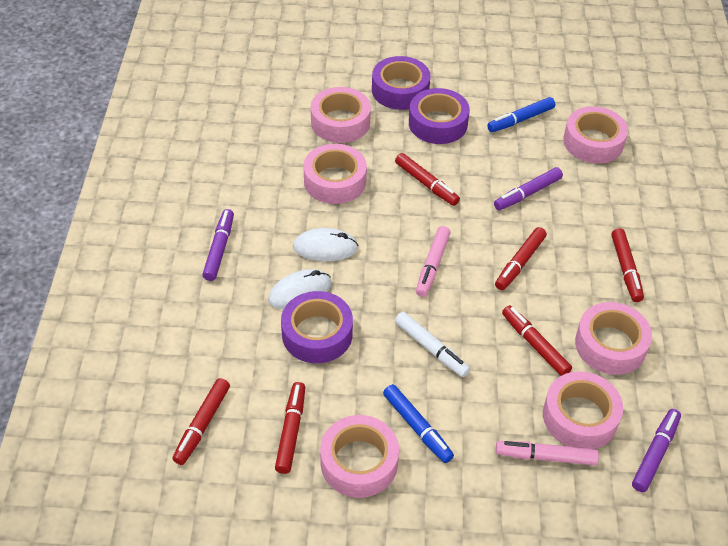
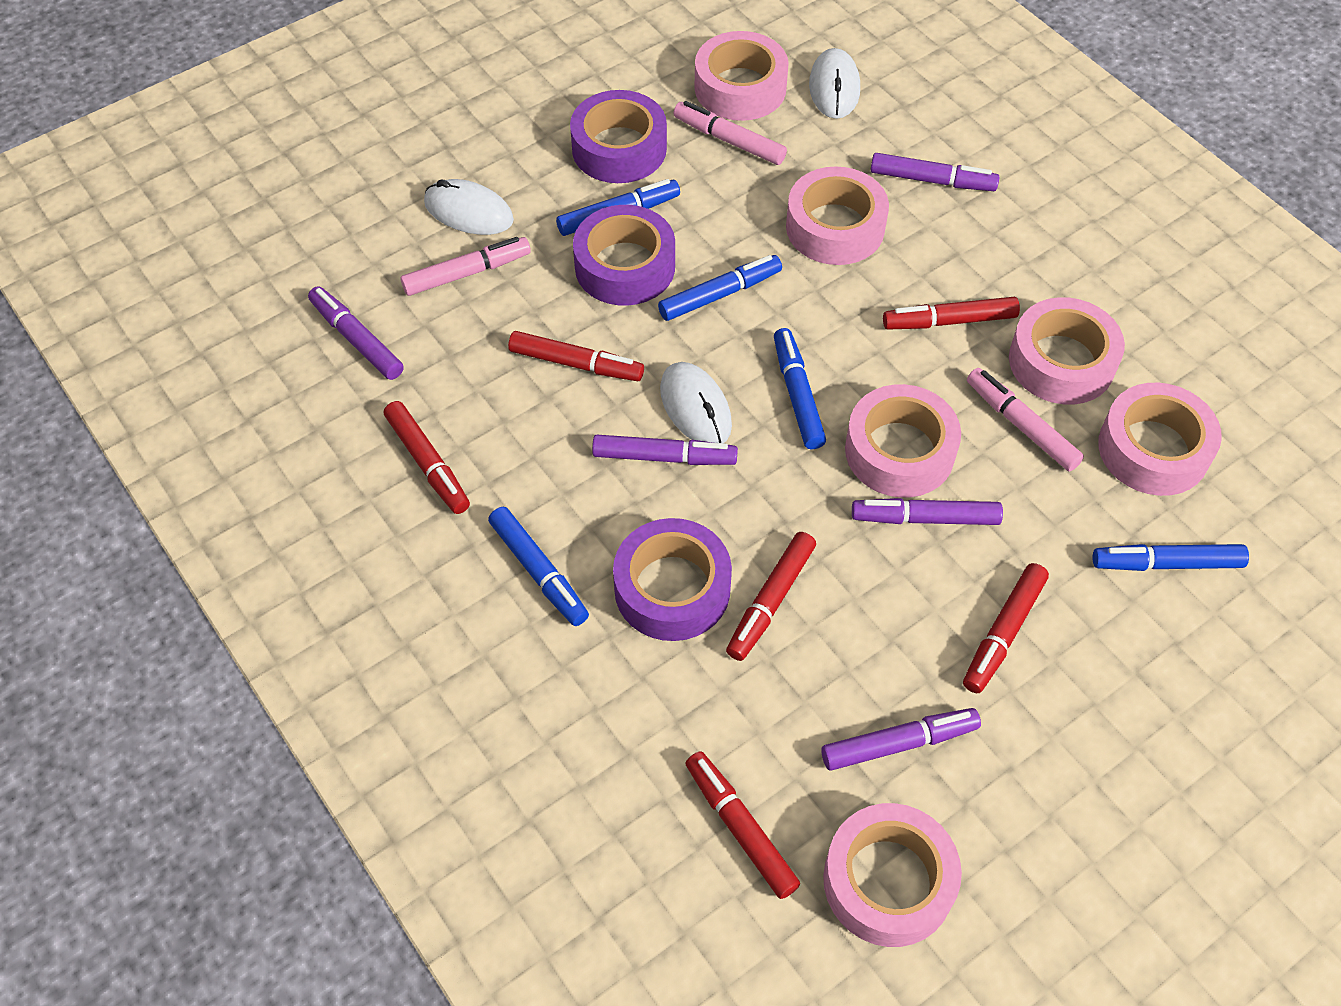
blue marker: [383,384,454,463] [487,97,555,132] = 2 -> [488,507,589,626] [556,179,680,236] [658,255,782,321] [774,328,826,449] [1092,544,1249,571] = 5
pink marker: [416,226,450,297] [496,441,599,465] = 2 -> [401,237,531,296] [673,101,787,165] [967,368,1084,472] = 3
purple marker: [202,209,234,281] [494,167,563,210] [632,409,681,492] = 3 -> [308,286,404,380] [592,435,738,465] [821,708,981,771] [852,498,1003,525] [870,153,1000,191] = 5
white marker: [395,312,470,377] = 1 -> none = 0
white mouse: [268,269,332,309] [293,228,359,261] = 2 -> [424,179,514,235] [660,362,732,443] [809,48,860,119] = 3

